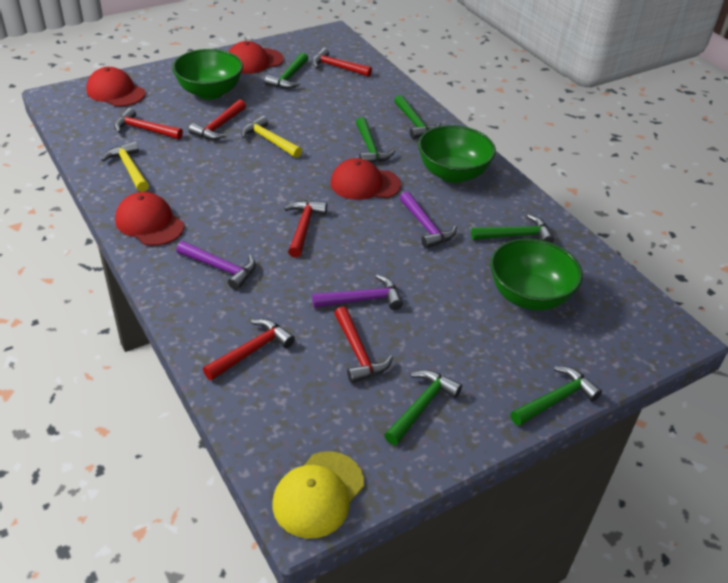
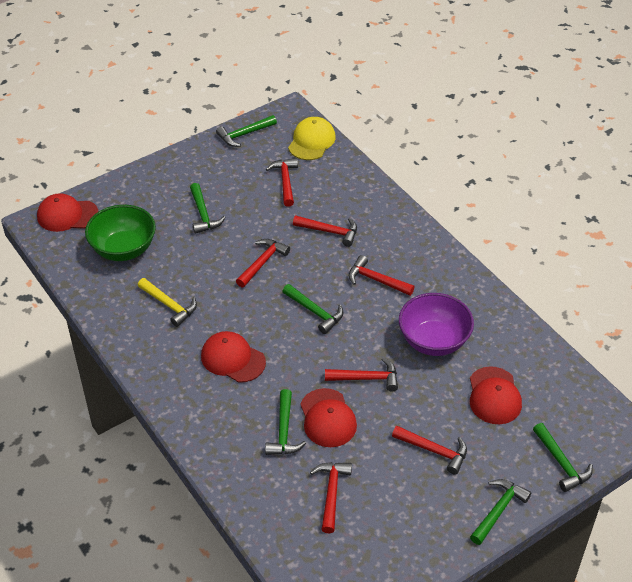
green bowl: [172,49,243,100] [418,125,496,183] [490,238,583,310] = 3 -> [85,205,156,261] = 1
purple bowl: none = 0 -> [399,293,474,356] = 1
purple hammer: [176,241,256,290] [312,275,403,310] [400,191,457,249] = 3 -> none = 0
red hammer: [114,107,183,140] [189,99,246,140] [203,319,295,380] [284,200,327,258] [312,48,372,77] [334,306,393,383] = 6 -> [236,239,290,288] [266,158,298,207] [293,215,357,247] [310,462,352,533] [325,358,398,392] [349,255,414,296] [392,426,467,474] = 7
yellow hammer: [101,141,149,192] [241,116,302,158] = 2 -> [138,278,197,327] = 1

